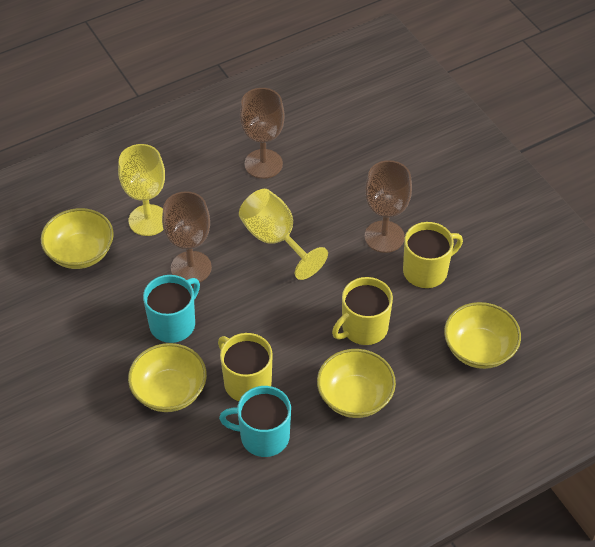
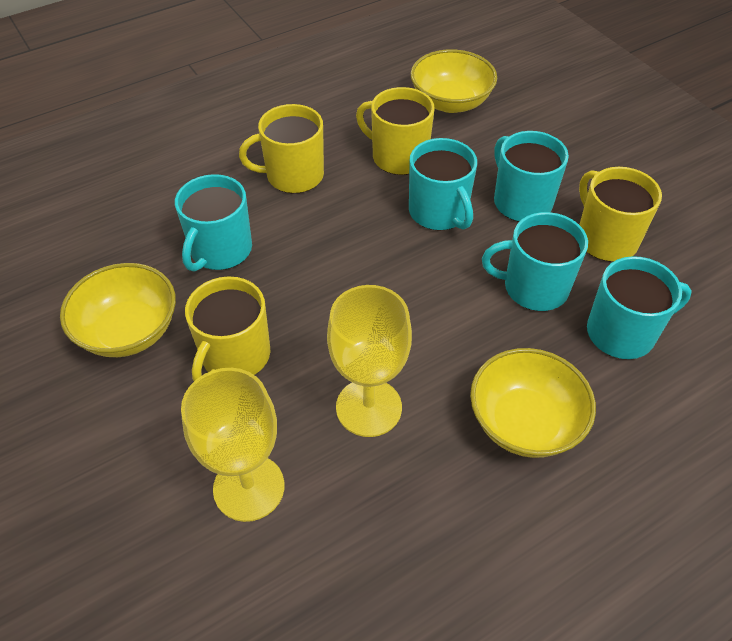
brown goblet: [162,191,212,283] [240,88,285,179] [365,160,412,253] = 3 -> none = 0
turquoise mug: [143,275,200,343] [219,386,291,457] = 2 -> [175,174,252,272] [409,138,477,231] [482,212,588,311] [494,131,569,222] [587,256,692,359] = 5
yellow bowl: [41,208,114,269] [128,343,207,412] [317,349,396,418] [444,302,521,369] = 4 -> [60,263,176,357] [411,49,497,113] [470,348,596,458] = 3
yellow mug: [218,333,273,401] [332,277,393,345] [403,222,463,288] = 3 -> [185,276,270,381] [239,104,324,193] [356,87,435,175] [579,167,662,262] = 4

